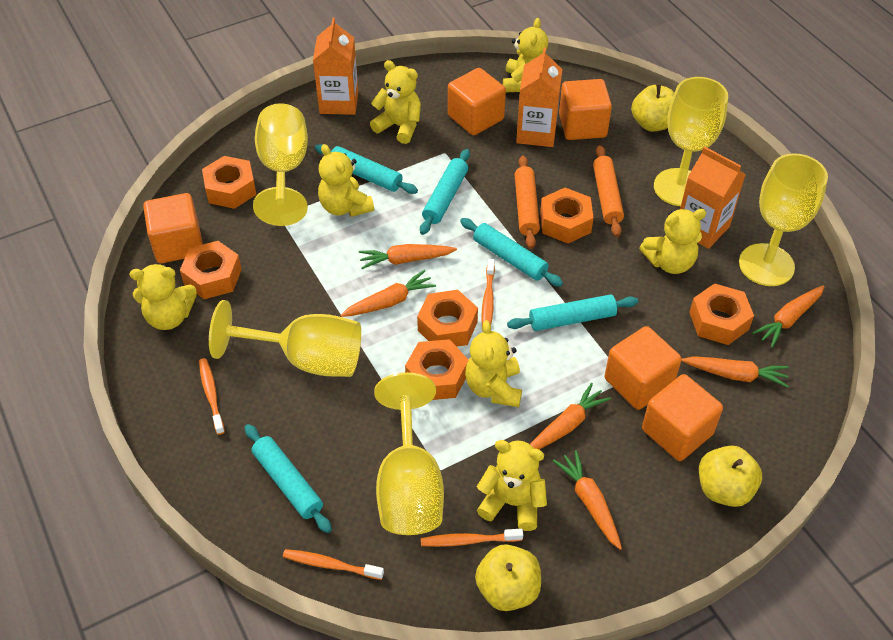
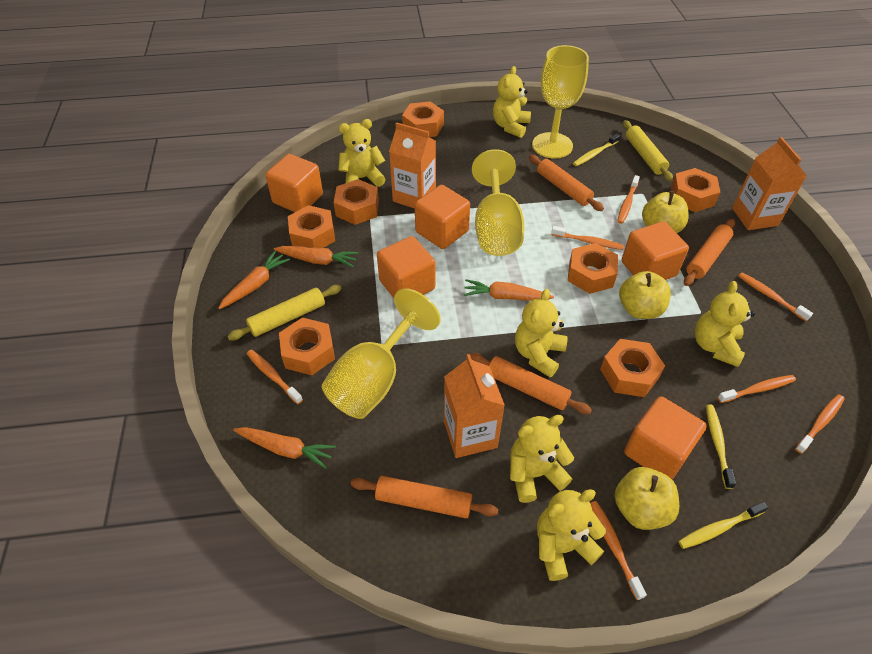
orange carrot: [340,270,436,317] [359,244,457,269] [530,383,611,450] [553,450,622,550] [682,356,788,388] [752,286,825,348] = 6 -> [218,251,290,309] [233,427,336,469] [274,246,358,267] [463,279,554,301] = 4
orange nut: [180,241,242,299] [202,156,257,209] [405,339,469,400] [417,290,478,347] [540,188,594,243] [689,283,754,345] = 6 -> [279,318,335,375] [288,205,335,248] [334,179,379,225] [402,101,444,137] [568,243,618,294] [600,339,665,397] [671,168,720,212] = 7
orange rolling pin: [514,156,540,249] [593,145,624,237] = 2 -> [351,476,498,518] [470,353,592,414] [529,155,604,211] [684,219,735,286] = 4
orange toothbrush: [199,358,225,435] [283,549,384,580] [421,529,523,547] [481,259,495,331] = 4 -> [247,349,303,404] [551,226,624,250] [590,501,647,600] [617,175,640,224] [717,375,796,403] [738,273,813,321] [795,394,845,454] = 7
turquoise rolling pin: [244,424,332,533] [315,144,418,194] [420,149,470,235] [460,218,563,287] [507,294,638,331] = 5 -> none = 0
yellow goblet: [209,300,361,377] [253,103,308,226] [374,372,444,535] [654,77,728,206] [739,153,828,286] = 5 -> [322,288,440,419] [472,149,524,256] [532,45,589,158] = 3
yellow rolling pin: none = 0 -> [227,285,342,340] [623,120,673,181] = 2
yellow teddy bear: [130,263,197,330] [318,144,374,217] [370,60,421,144] [465,320,522,407] [477,440,547,531] [503,18,548,92] [639,209,706,274] = 7 -> [339,119,386,187] [493,66,531,138] [510,415,574,503] [515,289,568,377] [537,489,606,581] [695,281,755,367] = 6
yellow toothbrush: none = 0 -> [573,134,620,166] [678,502,768,549] [706,404,736,489] = 3

